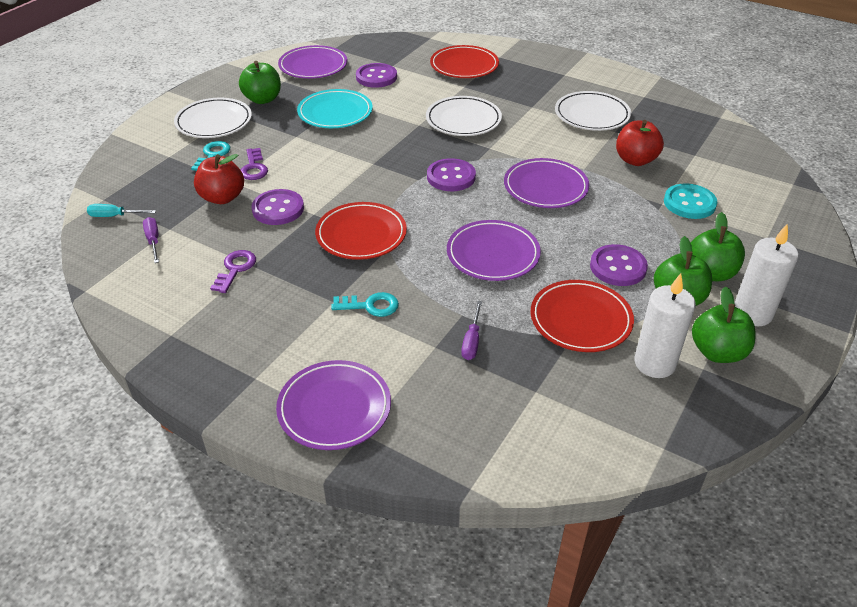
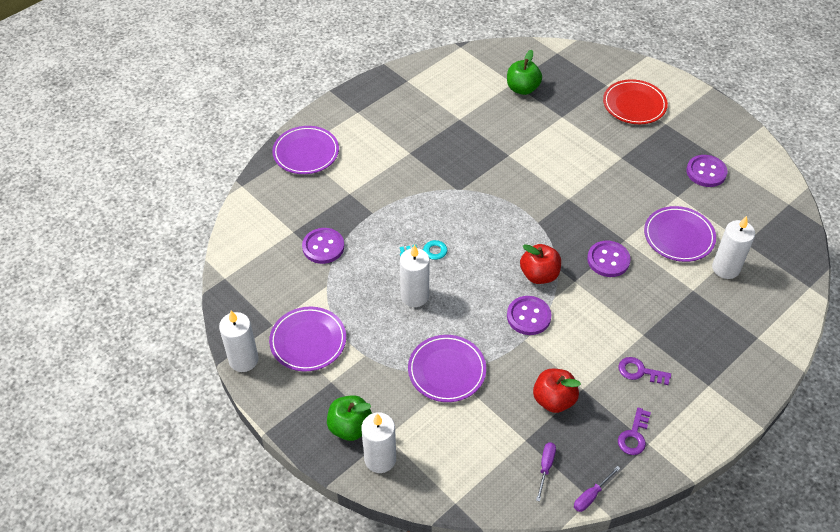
green apple: [239,61,281,104] [654,236,712,306] [691,212,745,281] [692,286,756,363] = 4 -> [327,395,372,441] [507,50,542,95] = 2
red plate: [315,202,407,260] [430,45,499,78] [531,280,634,352] = 3 -> [603,79,668,124] = 1
turquoise button: [664,183,717,219] = 1 -> none = 0
turquoise key: [191,141,230,171] [331,292,399,317] = 2 -> [400,240,447,260] = 1
turquoise plate: [297,89,373,128] = 1 -> none = 0
turquoise screwdriver: [87,204,156,217] = 1 -> none = 0
white candle: [634,273,696,378] [735,224,799,326] = 2 -> [219,311,259,372] [361,413,396,473] [400,244,430,307] [712,216,755,279] = 4
white plate: [174,98,252,138] [426,96,502,136] [555,91,631,131] = 3 -> none = 0

